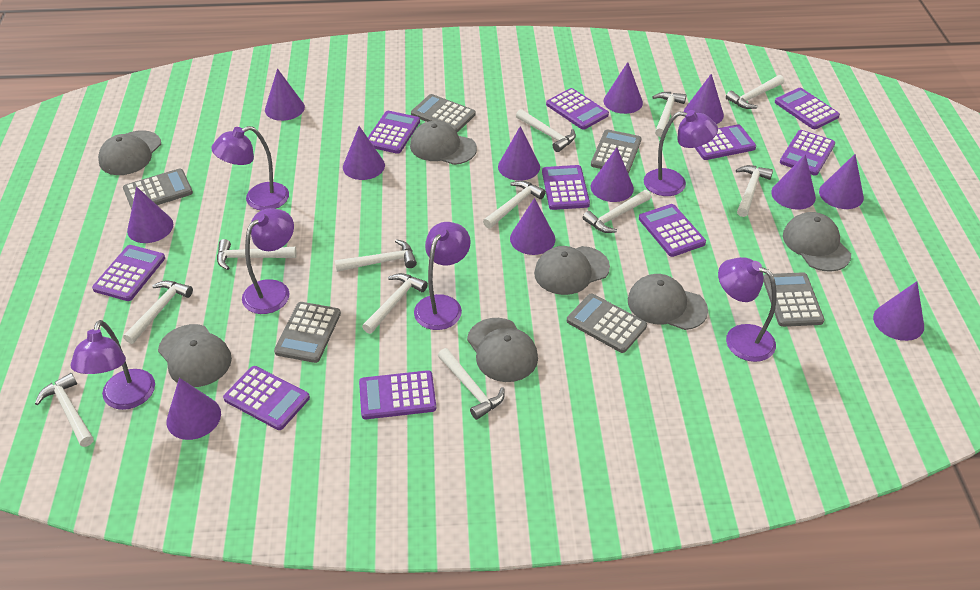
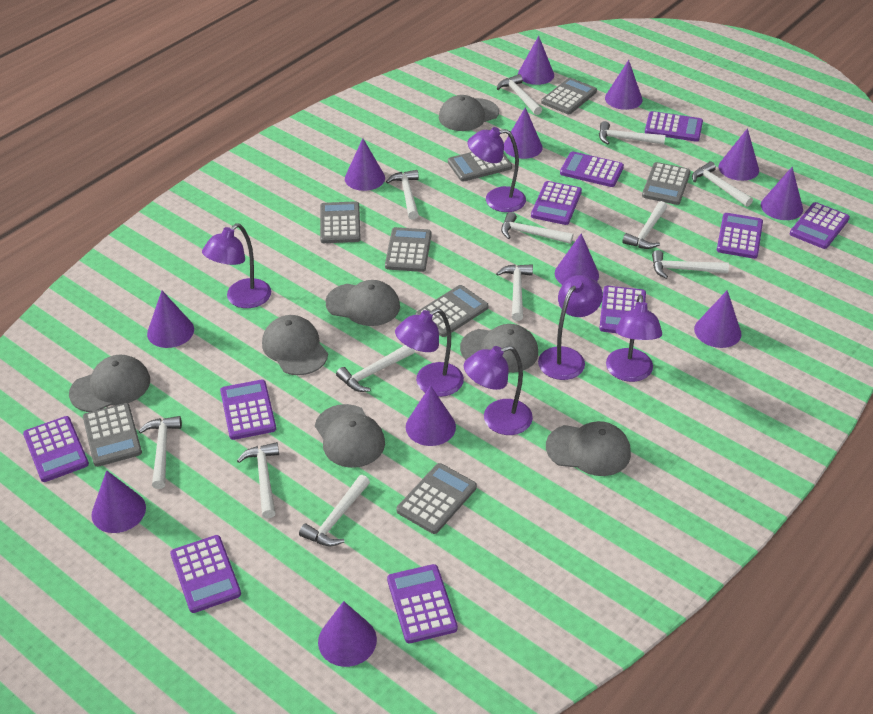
grey calculator: [123,169,193,210] [274,302,341,363] [411,94,476,132] [567,293,647,353] [591,129,641,174] [763,272,825,327] = 6 -> [83,403,142,467] [320,201,361,243] [385,227,432,272] [396,463,477,534] [416,285,488,337] [448,152,512,182] [541,78,597,114] [642,162,691,205] = 8

